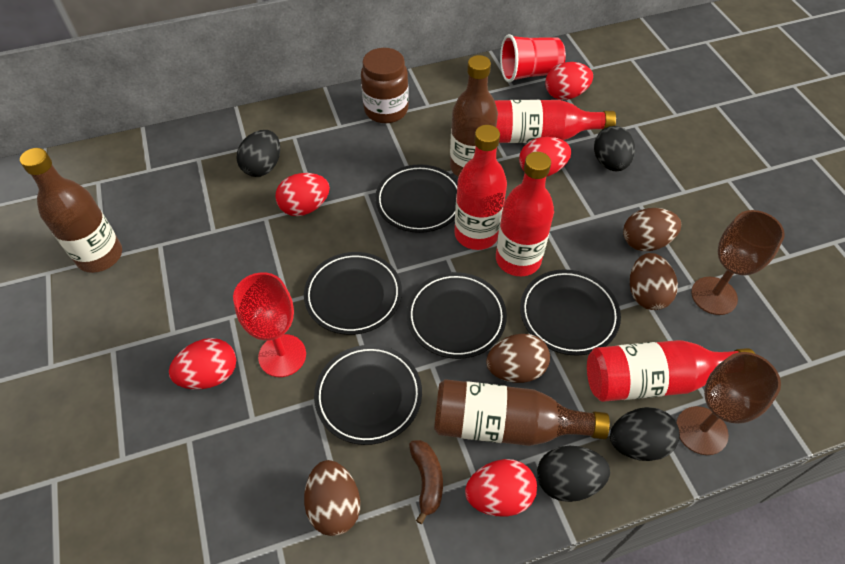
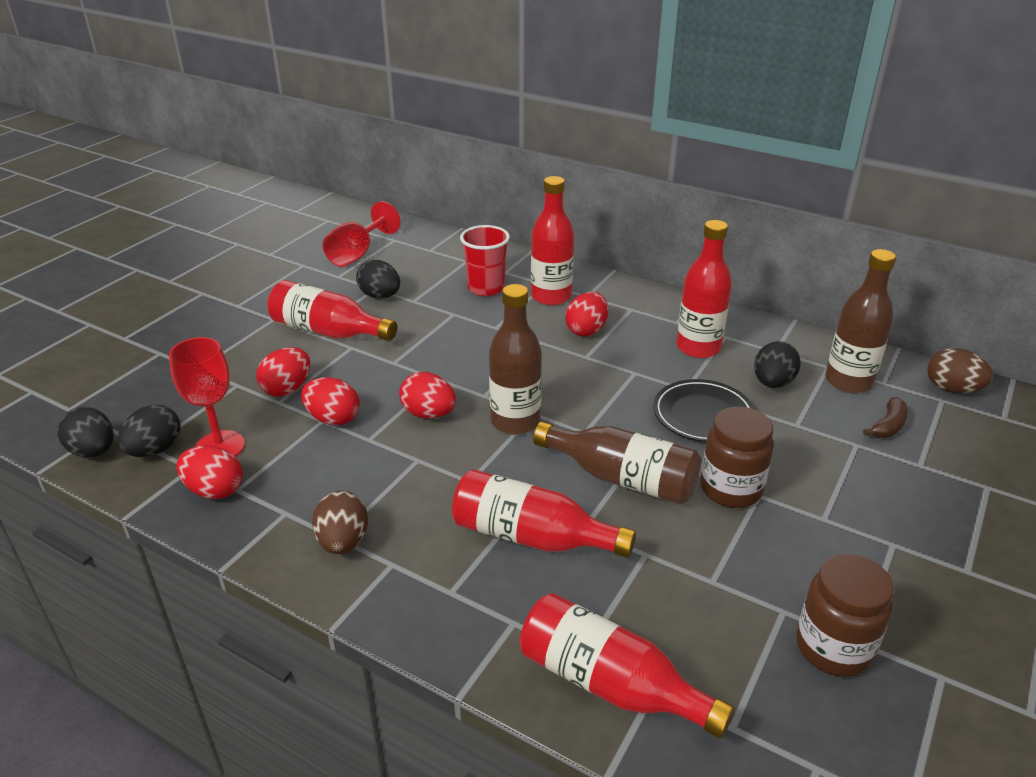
black plate: [304,252,402,335] [314,345,422,445] [375,164,458,233] [407,272,507,359] [520,269,621,356] = 5 -> [653,379,755,442] = 1
brown egg: [304,460,360,536] [486,334,550,383] [623,208,681,251] [630,253,678,310] = 4 -> [312,491,368,554] [927,348,993,393] = 2
brown goblet: [676,352,781,455] [691,210,785,315] = 2 -> none = 0
brown jar: [361,48,409,123] = 1 -> [700,407,774,508] [796,554,894,677] = 2
red bottle: [454,125,507,250] [494,100,616,143] [496,152,554,276] [587,340,755,402] = 4 -> [267,280,397,341] [452,469,636,558] [520,593,735,739] [531,176,574,305] [676,220,732,358] = 5
red goblet: [233,272,306,377] = 1 -> [169,337,245,457] [323,201,400,267] = 2

